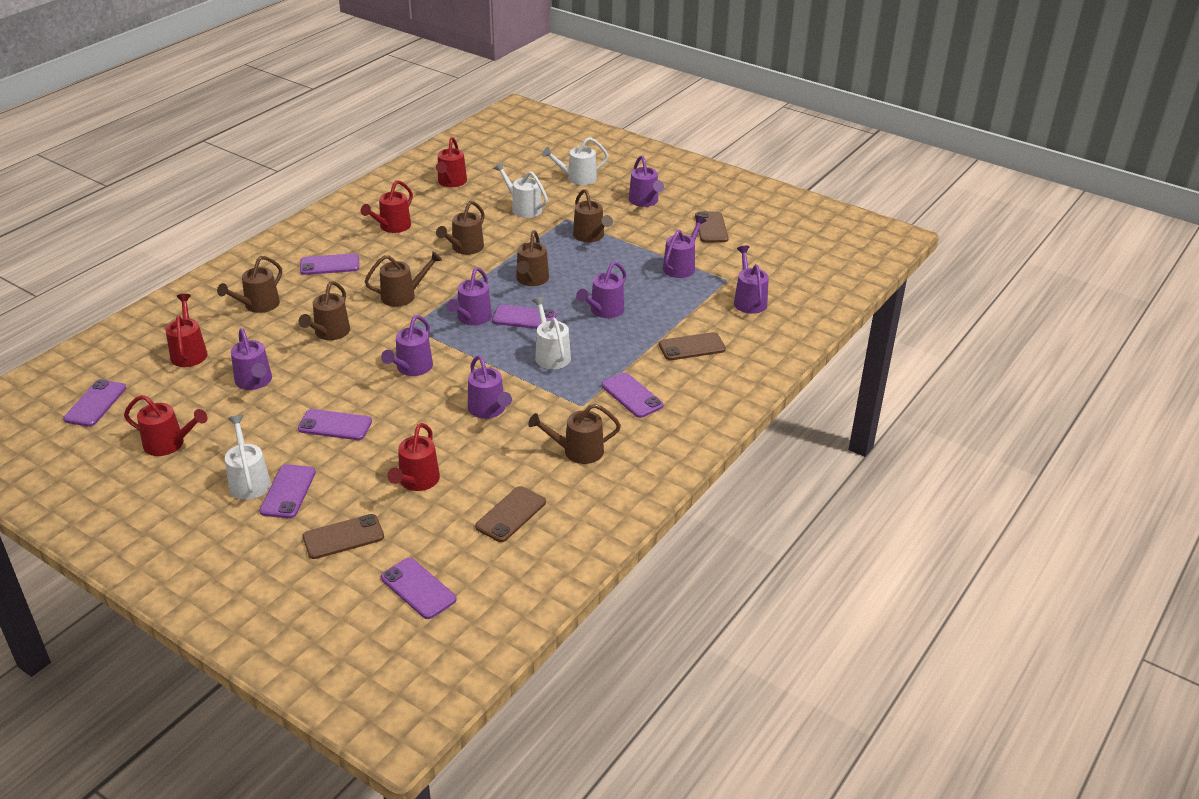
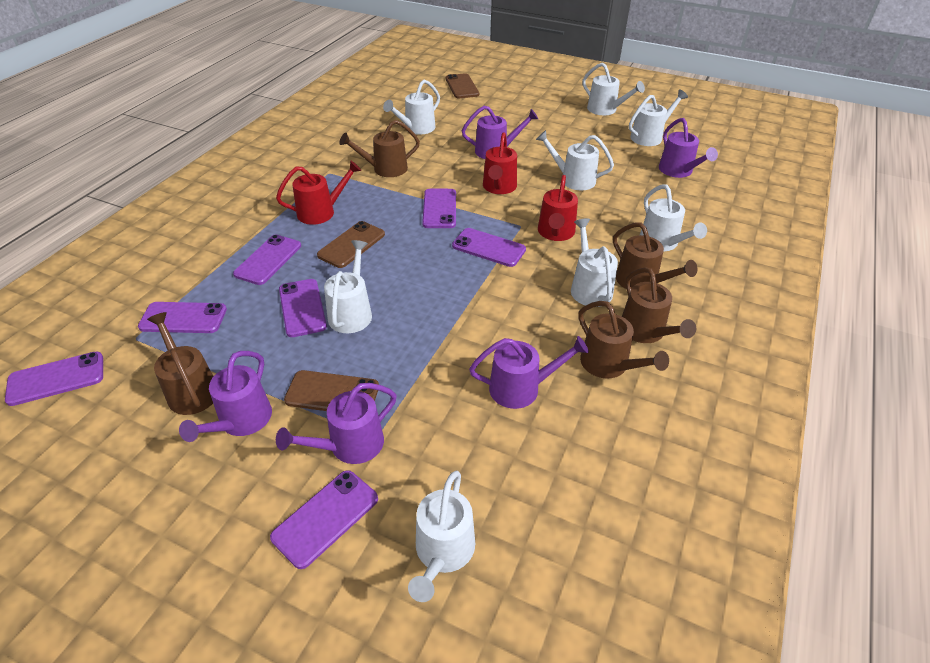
brown phone: [303,514,384,559] [475,486,546,542] [659,332,726,360] [695,211,729,243] = 4 -> [284,370,379,411] [317,221,385,268] [445,73,479,98] = 3
brown watering can: [217,256,282,313] [299,281,350,340] [364,251,442,307] [436,201,485,255] [516,230,549,286] [528,404,621,464] [573,189,613,242] = 7 -> [147,312,214,415] [339,120,420,177] [578,301,669,378] [613,222,698,289] [622,267,696,343] = 5
purple watering can: [231,328,272,390] [381,315,433,376] [447,267,492,326] [468,355,512,419] [576,261,627,318] [629,155,664,207] [663,215,707,278] [734,246,769,314] = 8 -> [179,351,272,442] [276,383,397,464] [462,106,538,159] [469,336,589,409] [659,118,718,178] = 5
red watering can: [124,395,208,456] [165,294,208,367] [361,180,413,233] [387,423,440,491] [436,137,467,187] = 5 -> [276,160,361,225] [483,132,517,194] [538,175,578,241] = 3
white watering can: [225,415,271,500] [494,162,548,218] [532,297,571,369] [542,137,609,185] = 4 -> [324,240,372,333] [383,80,440,135] [408,471,475,602] [536,130,614,190] [571,218,618,307] [582,63,645,115] [629,89,688,146] [640,184,707,251] = 8

